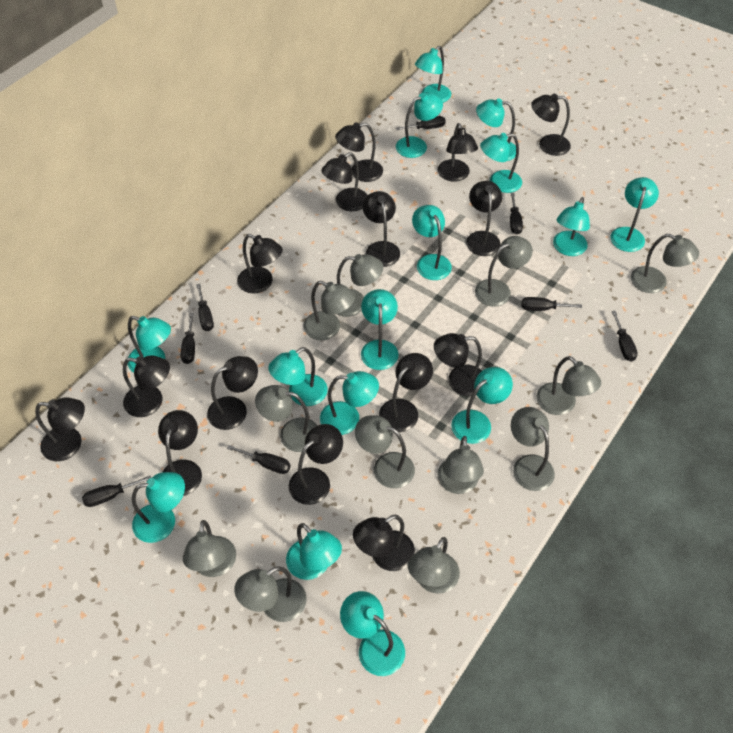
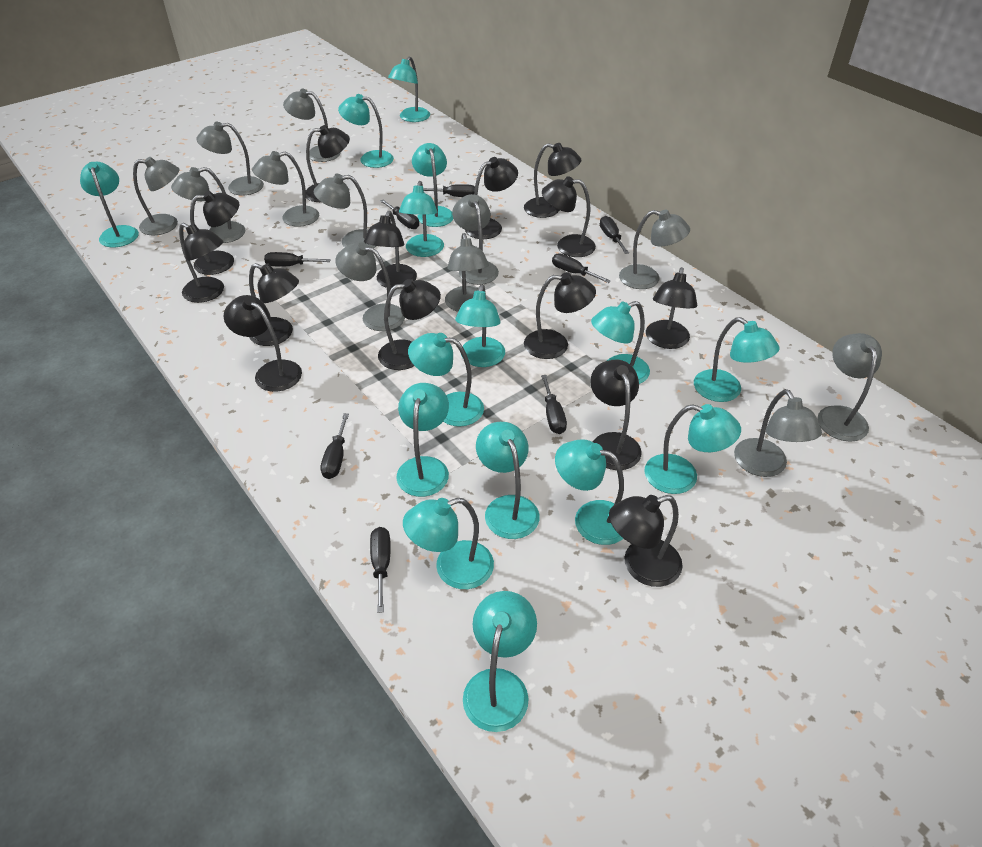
black lamp: [35,397,85,461] [123,355,170,417] [158,410,202,496] [207,356,258,430] [237,234,283,293] [289,424,343,505] [321,152,368,211] [335,122,383,182] [353,515,415,571] [363,191,400,267] [379,353,433,432] [434,333,482,396] [438,123,478,182] [466,181,502,256] [531,93,571,156] = 15 -> [179,223,224,303] [190,191,239,275] [224,295,302,392] [249,263,299,346] [306,125,350,202] [364,211,417,289] [378,279,441,370] [465,157,518,239] [524,143,581,218] [524,272,596,359] [542,176,596,257] [590,360,642,470] [609,495,683,587] [646,267,697,349] = 14

